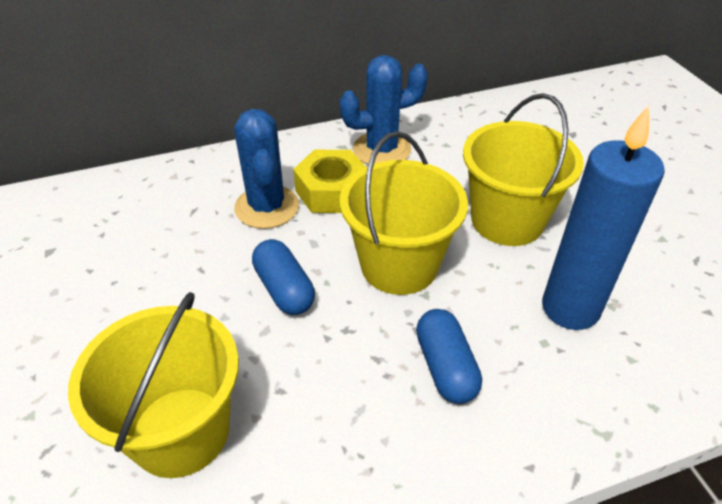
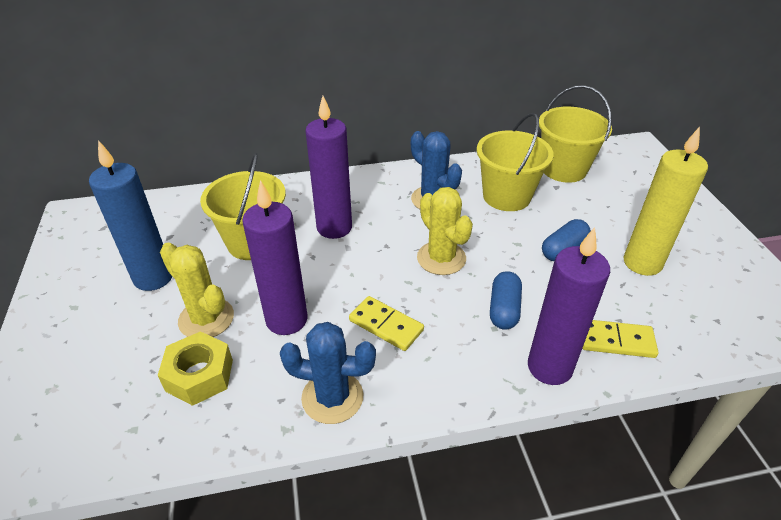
purple candle: none = 0 -> [242,180,307,335] [305,96,352,239] [528,227,610,385] = 3
yellow cactus: none = 0 -> [160,242,234,337] [417,187,473,275] = 2
yellow candle: none = 0 -> [624,127,708,276] = 1
yellow domino: none = 0 -> [349,296,424,351] [582,320,658,358] = 2

